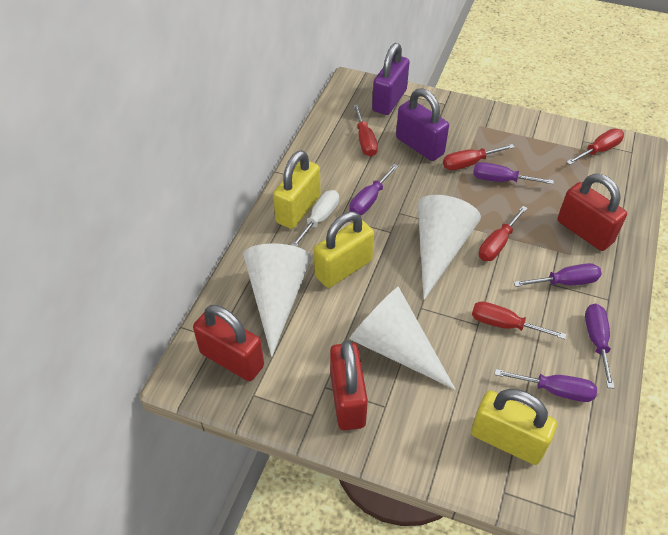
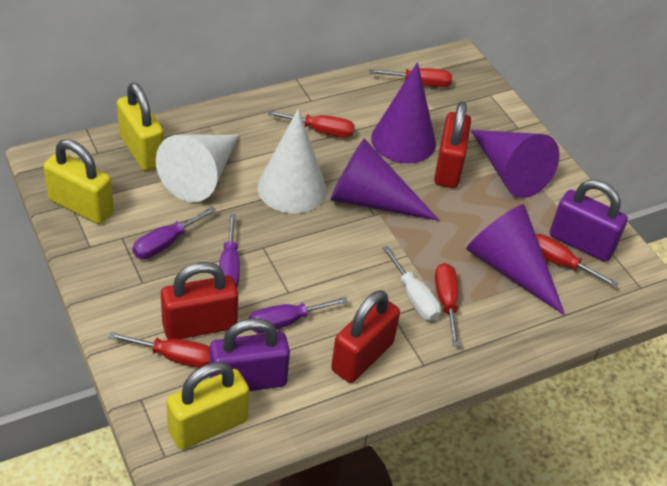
purple cone: none = 0 -> [330,138,439,221] [371,62,436,164] [466,204,565,315] [471,130,559,198] = 4
purple screwdriver: [349,164,398,215] [473,162,554,184] [495,369,597,402] [514,263,602,287] [585,304,614,388] = 5 -> [132,206,216,259] [219,214,240,288] [249,297,348,333] = 3
white cone: [243,243,311,357] [349,286,455,389] [418,195,481,300] = 3 -> [156,134,239,202] [258,109,326,214] = 2

